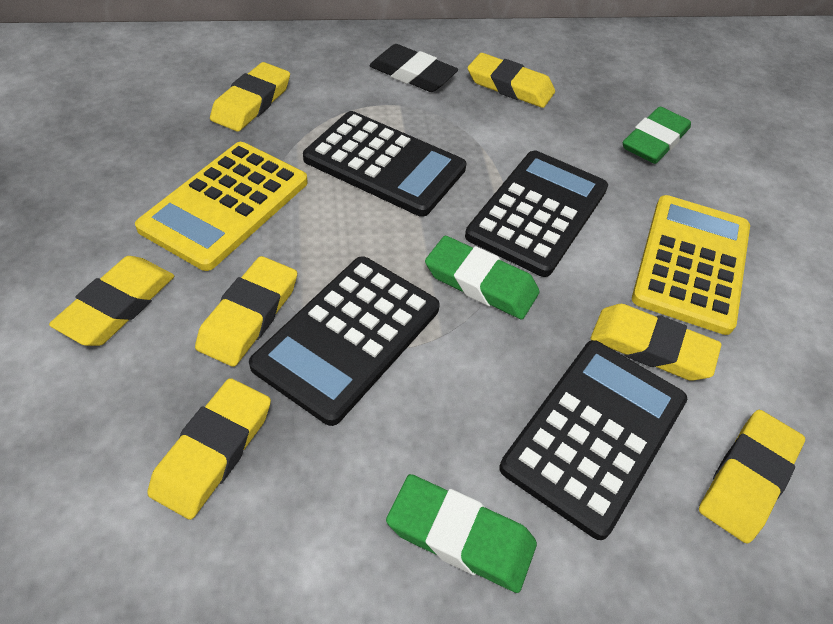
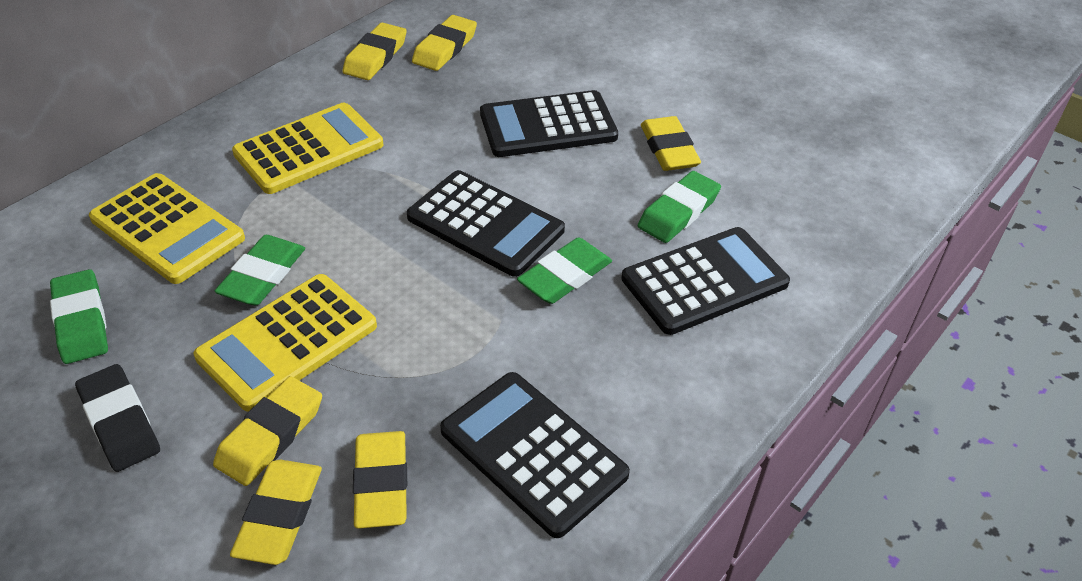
green eraser: [386,474,537,593] [425,236,540,320] [623,107,691,164] = 3 -> [50,269,108,364] [214,235,305,305] [517,237,612,304] [638,171,721,243] = 4
yellow calculator: [135,142,308,271] [632,195,750,335] = 2 -> [89,173,245,284] [194,274,377,412] [232,103,383,194] = 3
yellow eraser: [49,256,174,346] [147,378,271,520] [195,256,297,367] [210,62,290,132] [468,53,555,108] [590,304,722,381] [699,410,805,543] = 7 -> [213,376,322,486] [230,460,322,565] [343,22,407,80] [353,431,407,529] [412,15,477,71] [641,116,701,171] = 6

